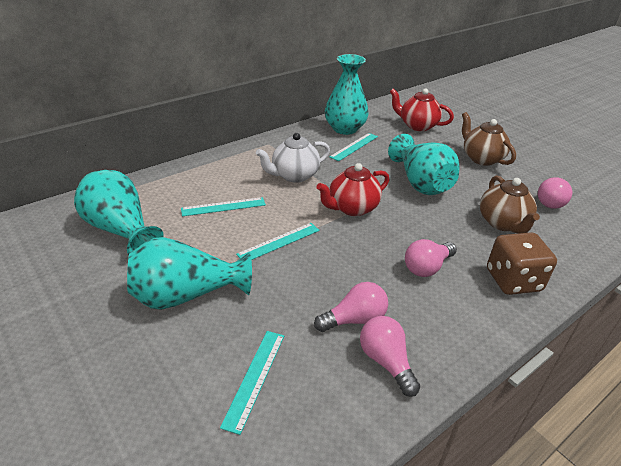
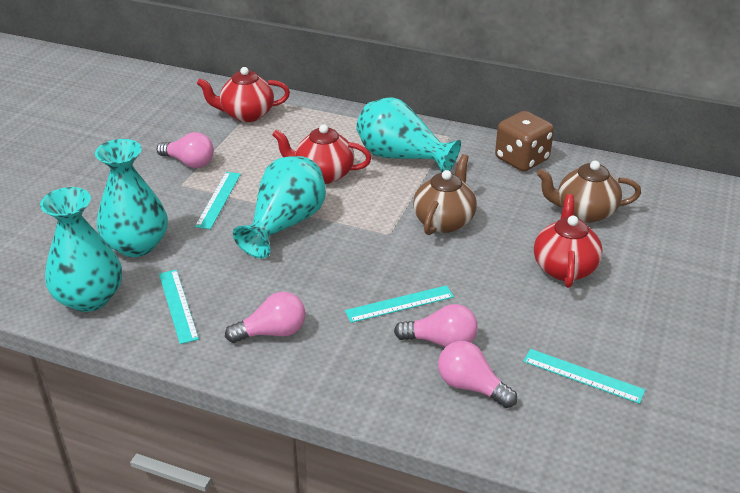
red teapot: [316,163,389,216] [390,88,454,131] = 2 -> [197,67,290,122] [272,124,372,184] [534,194,603,288] = 3
white teapot: [256,133,330,183] = 1 -> none = 0

